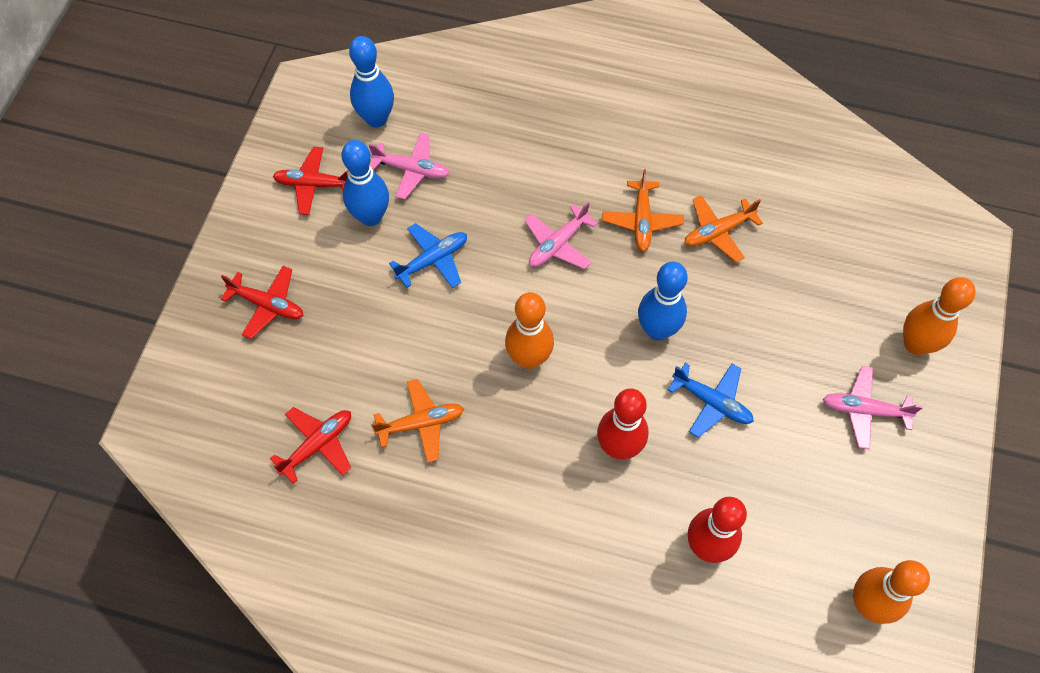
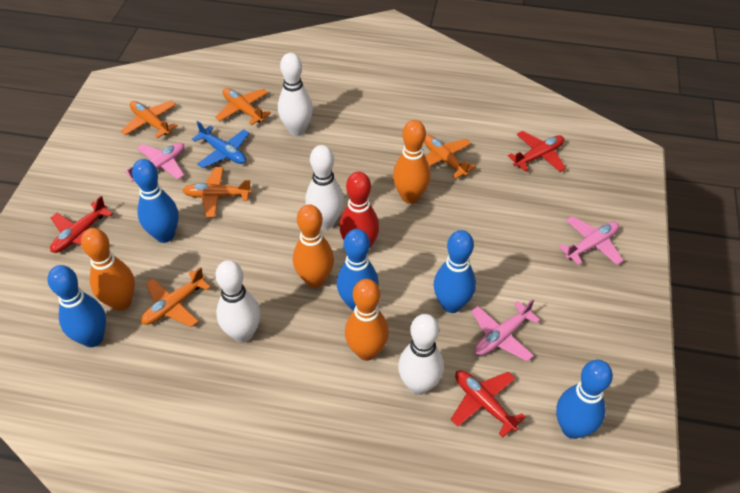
blue bowling pin: [342,140,389,226] [349,36,394,127] [638,262,688,340] = 3 -> [48,265,106,347] [132,159,179,243] [337,229,379,311] [434,230,476,313] [556,360,613,439] = 5
blue plane: [389,223,467,288] [668,363,754,438] = 2 -> [192,121,249,168] = 1
orange bowling pin: [505,292,554,369] [853,560,930,624] [903,277,976,355] = 3 -> [81,228,135,311] [293,204,334,288] [345,279,389,361] [393,120,431,204] = 4
orange plane: [371,379,464,463] [602,169,684,252] [685,195,763,262] = 3 -> [121,101,178,138] [141,267,211,327] [182,167,252,217] [215,88,271,125] [424,135,476,179] = 5
red bowling pin: [597,389,648,460] [688,497,747,563] = 2 -> [339,172,379,249] = 1
white bowling pin: none = 0 -> [215,260,261,343] [278,53,313,136] [305,145,344,229] [398,314,444,395] = 4

